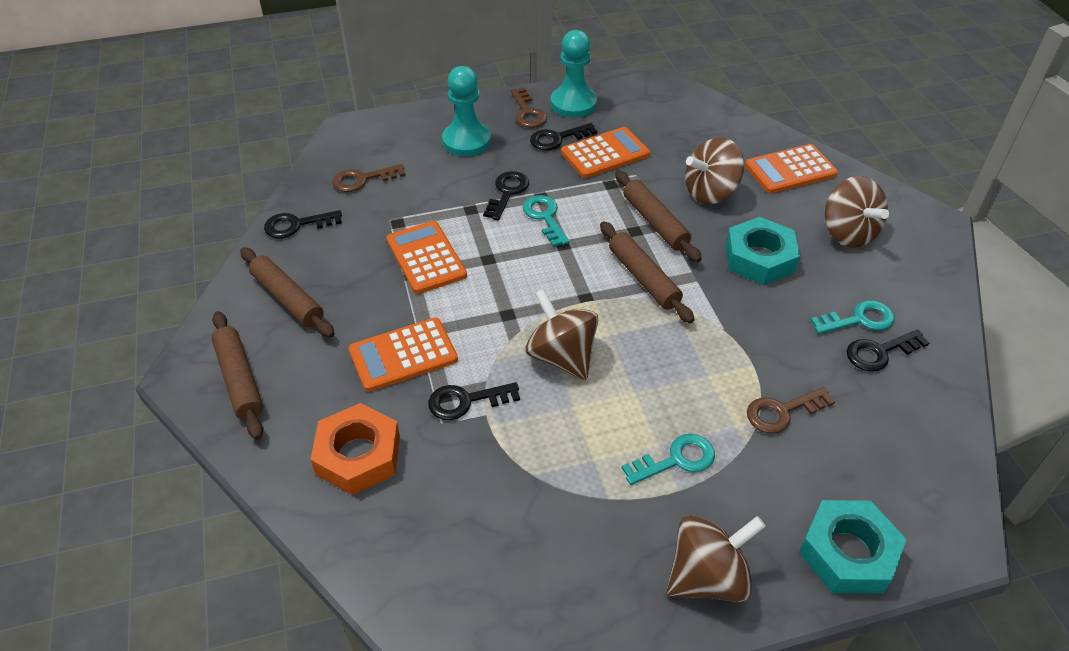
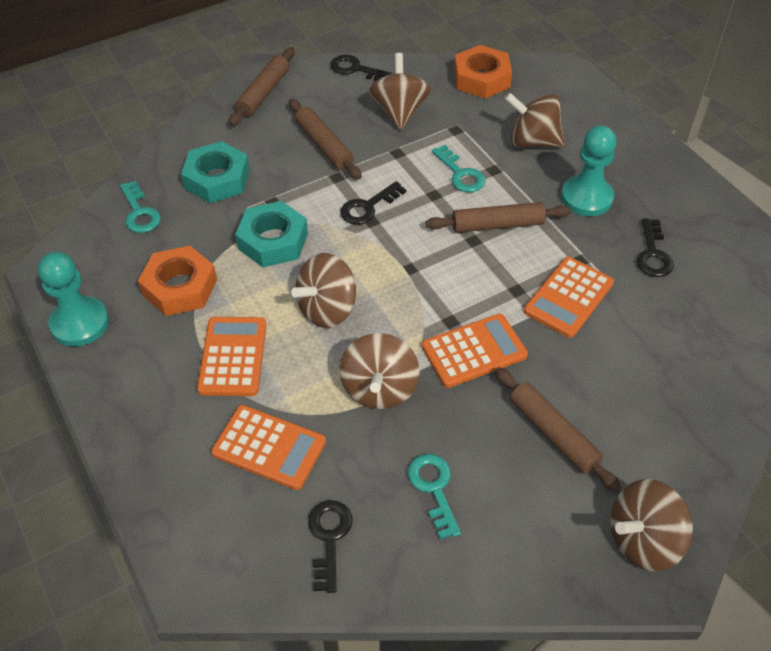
black key: [264,210,342,238] [428,382,520,420] [483,171,529,220] [530,123,597,151] [846,329,929,372] = 5 -> [308,500,353,593] [330,55,392,81] [340,181,406,225] [637,218,674,277] = 4
brown key: [332,164,406,192] [511,87,547,128] [747,387,835,434] = 3 -> none = 0
brown spinning top: [525,289,598,380] [666,515,766,602] [685,137,744,204] [825,176,889,248] = 4 -> [291,253,356,328] [340,333,420,409] [369,53,431,130] [504,93,565,148] [610,479,693,571] = 5
orange nut: [310,403,400,495] = 1 -> [138,246,217,316] [454,45,512,98] = 2

